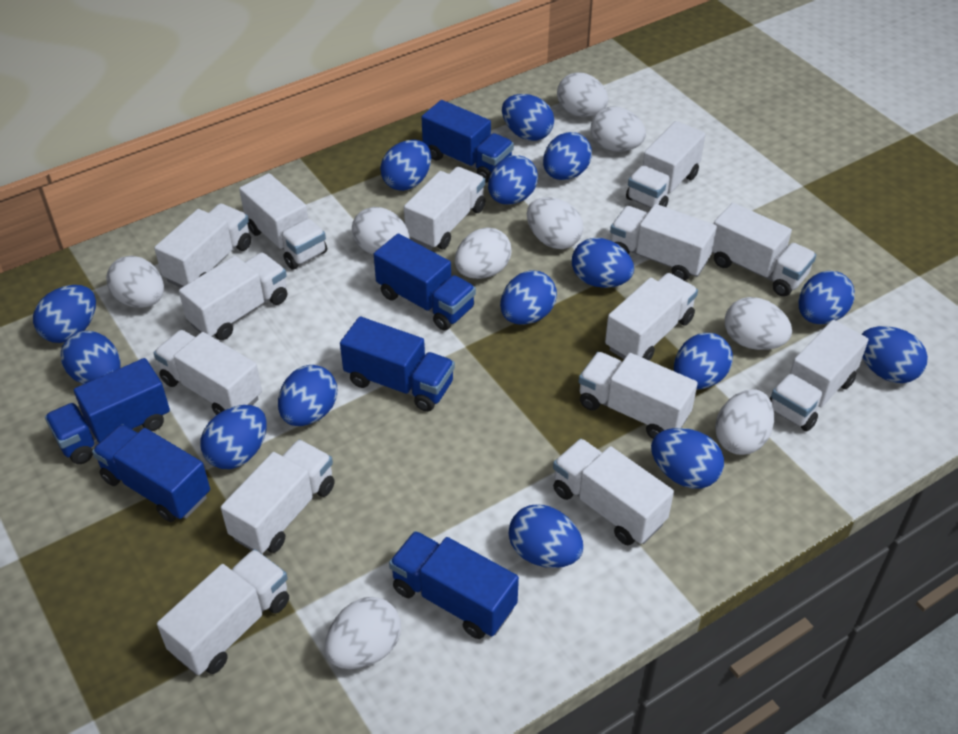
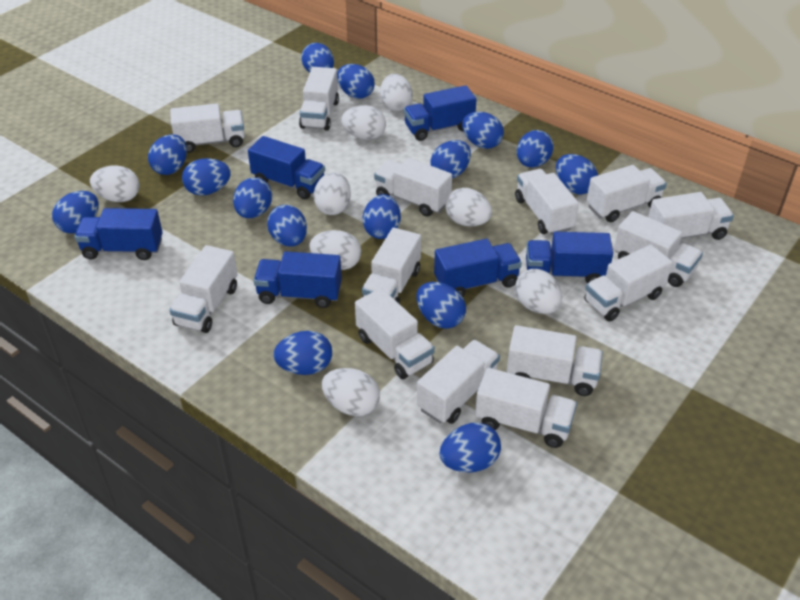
white egg: [106,256,164,308] [325,597,401,669] [352,207,409,255] [455,227,512,279] [527,197,583,249] [557,72,608,117] [591,106,646,152] [715,389,774,455] [725,297,792,350] = 9 -> [90,165,140,202] [309,230,361,270] [314,172,351,215] [322,368,380,416] [341,105,386,140] [380,74,413,111] [445,188,492,226] [515,269,562,314] = 8

